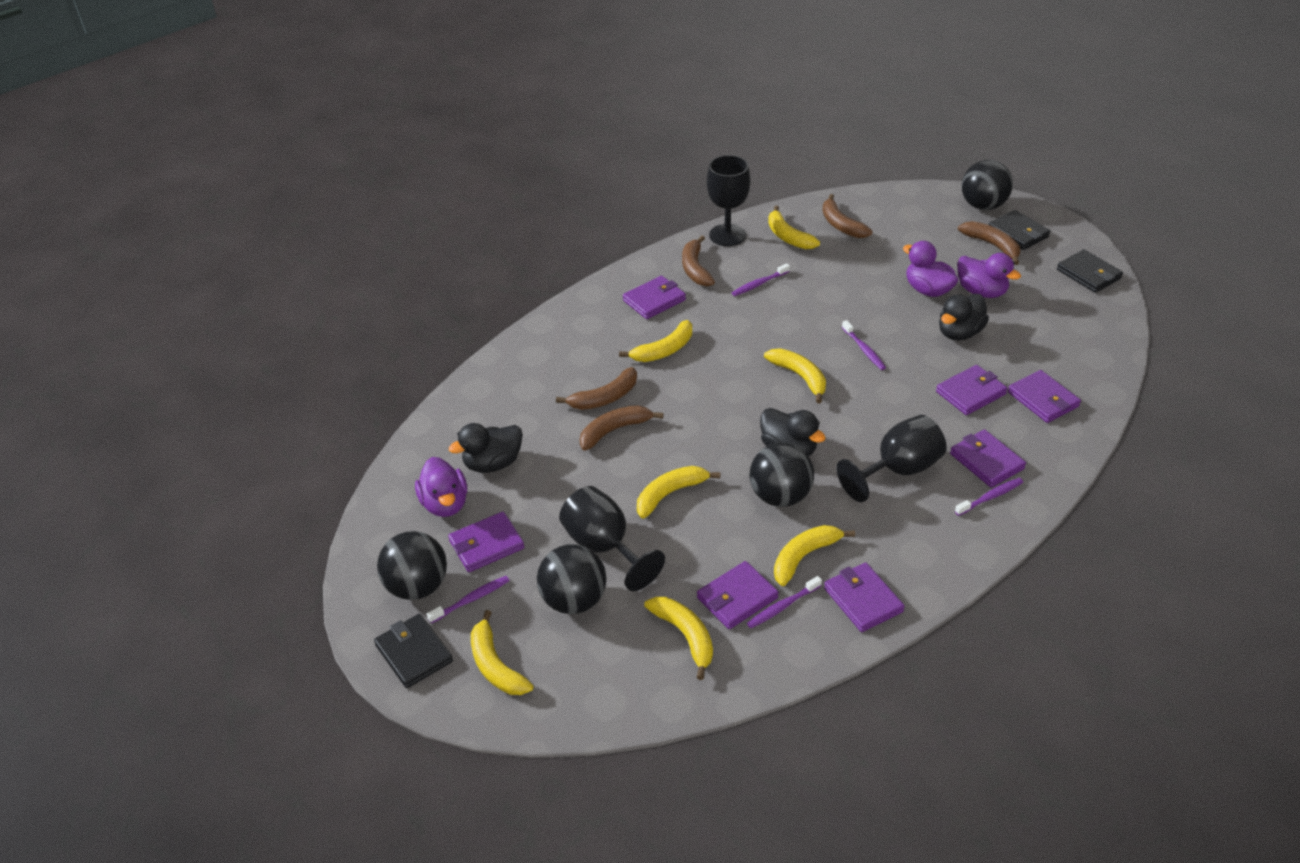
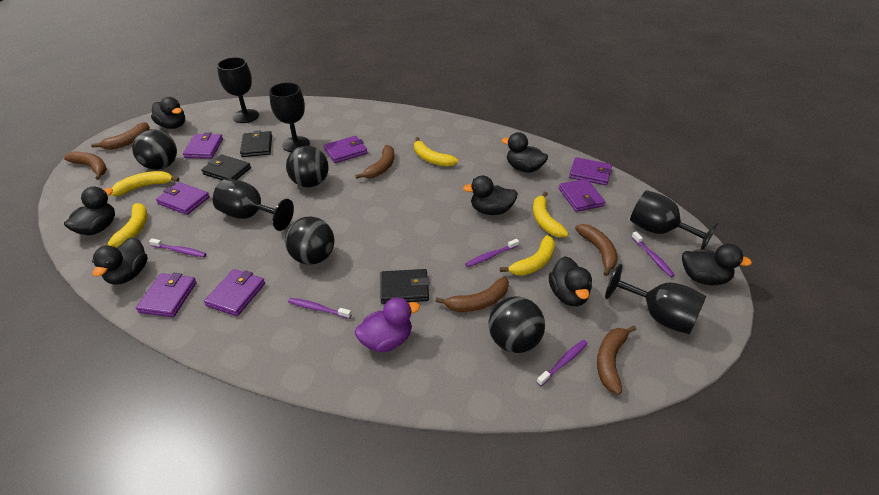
black duck: [449,423,523,473] [760,408,825,456] [939,294,989,340] = 3 -> [64,187,115,235] [92,237,148,284] [151,97,185,129] [463,175,518,215] [502,132,548,173] [549,256,592,306] [682,244,752,285] = 7
black goblet: [559,486,665,591] [707,155,750,246] [837,415,947,502] = 3 -> [213,179,294,231] [217,57,259,123] [269,83,310,152] [605,264,706,335] [630,190,719,249] = 5
brown banana: [556,367,637,410] [580,405,664,451] [682,236,715,286] [822,194,873,238] [958,221,1020,265] = 5 -> [64,151,107,180] [91,122,150,150] [356,145,394,179] [435,277,509,312] [575,224,618,276] [597,326,636,395] = 6
purple duck: [415,457,467,517] [903,241,958,297] [957,253,1021,298] = 3 -> [355,298,420,352] = 1
yellow banana: [471,610,533,695] [619,320,692,362] [637,466,720,519] [644,597,713,680] [764,348,826,403] [768,206,820,249] [774,525,855,586] = 7 -> [99,203,147,248] [111,171,179,196] [414,137,458,167] [500,235,555,276] [533,192,569,237] = 5

